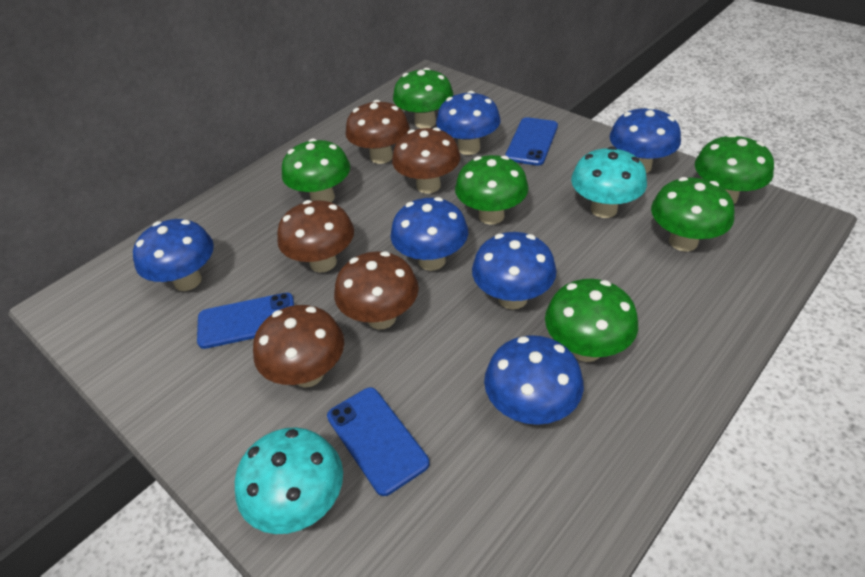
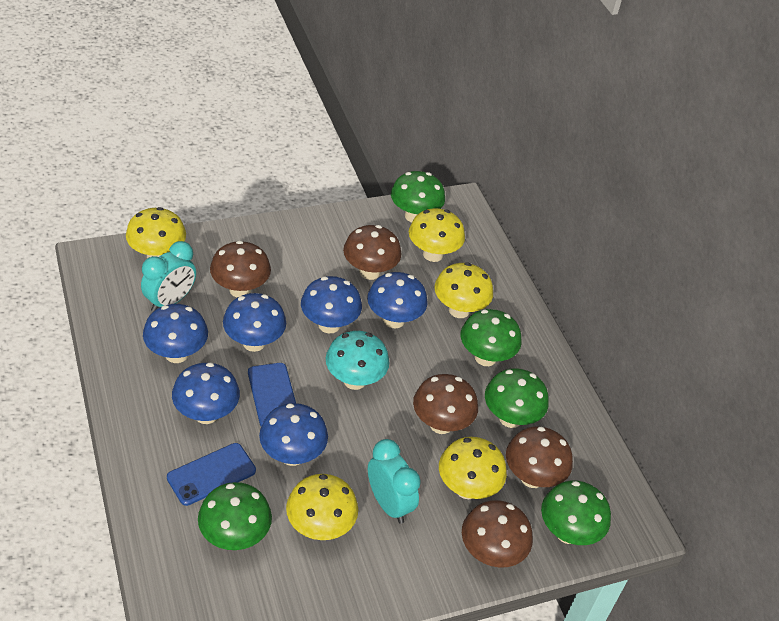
blue phone: [197,293,294,349] [327,387,429,496] [505,117,558,166] = 3 -> [167,443,256,506] [248,363,296,426] = 2
green mushroom: [282,139,350,202] [393,68,453,129] [455,155,529,225] [545,279,638,362] [651,177,735,251] [695,134,774,204] = 6 -> [198,482,272,550] [391,171,445,222] [461,309,522,366] [485,369,549,428] [541,480,611,545] = 5
turquoise clock: none = 0 -> [141,241,196,312] [368,439,421,524] = 2
turquoise mushroom: [235,427,343,534] [571,146,647,218] = 2 -> [326,331,390,390] = 1
yellow mushroom: none = 0 -> [126,207,186,258] [286,474,358,540] [409,208,465,262] [434,262,493,318] [439,437,507,499] = 5

